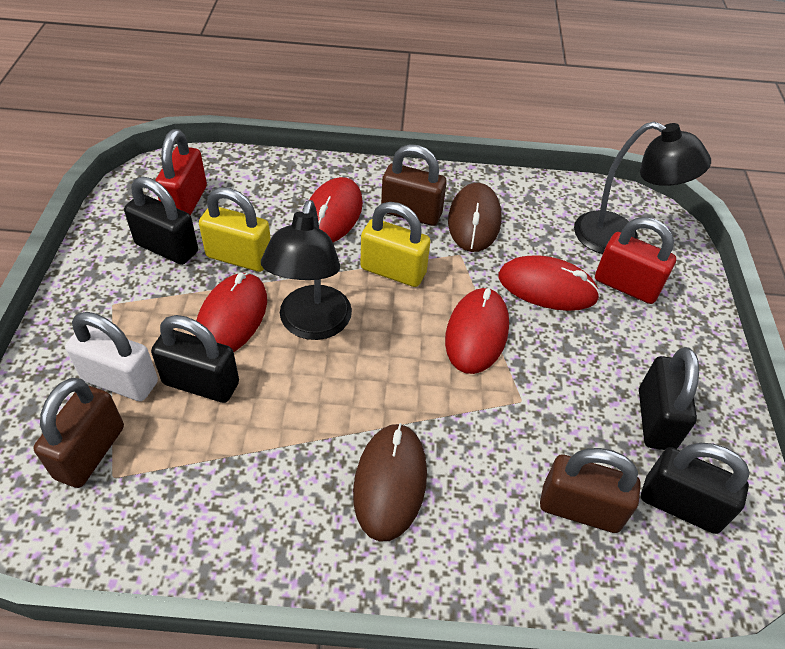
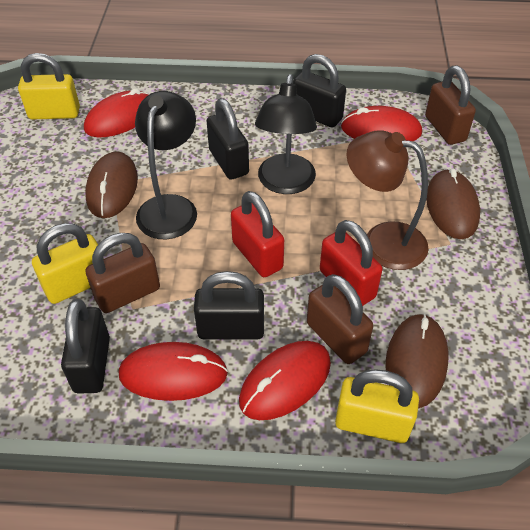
brown lamp: none = 0 -> [347,130,429,270] = 1
brown mouse: [353,423,427,542] [448,183,502,252] = 2 -> [85,151,138,218] [385,313,448,409] [426,168,480,239] = 3
white padlock: [65,312,158,401] = 1 -> none = 0
yellow padlock: [199,187,271,272] [360,202,431,287] = 2 -> [18,53,80,120] [32,223,104,304] [335,369,419,443] = 3

